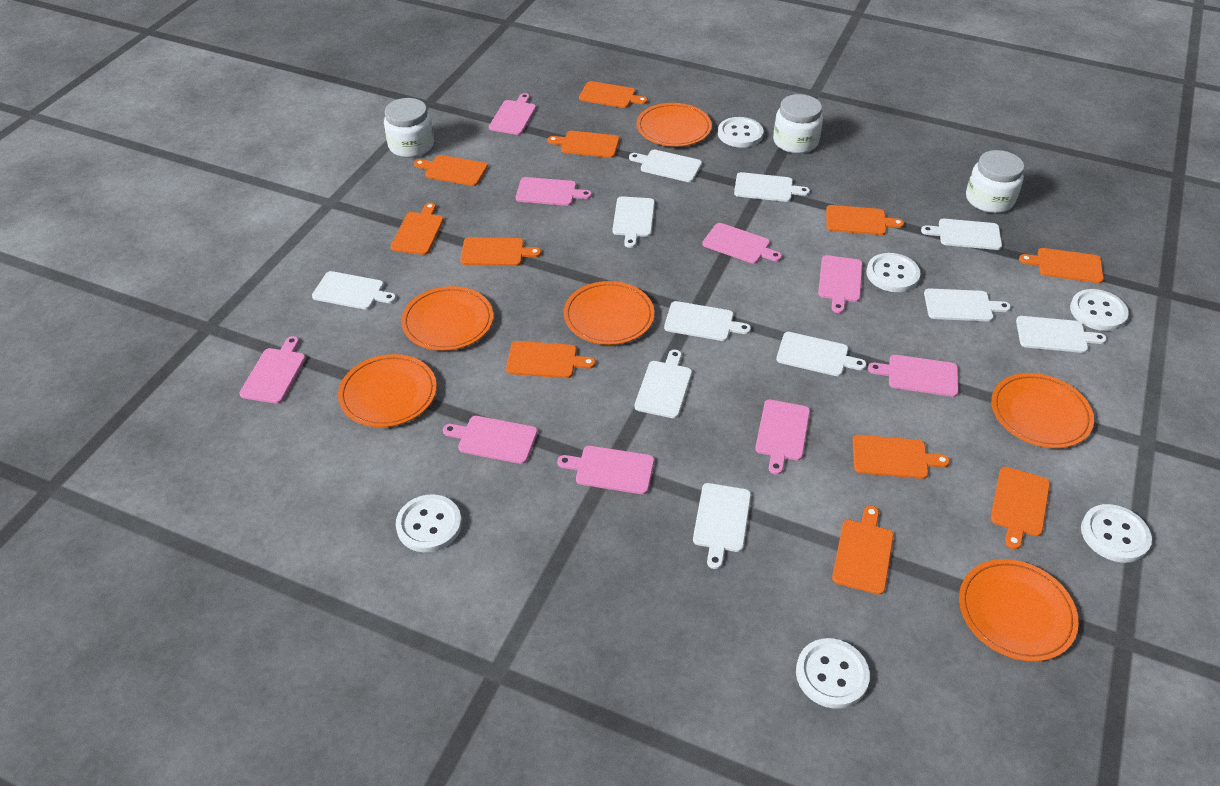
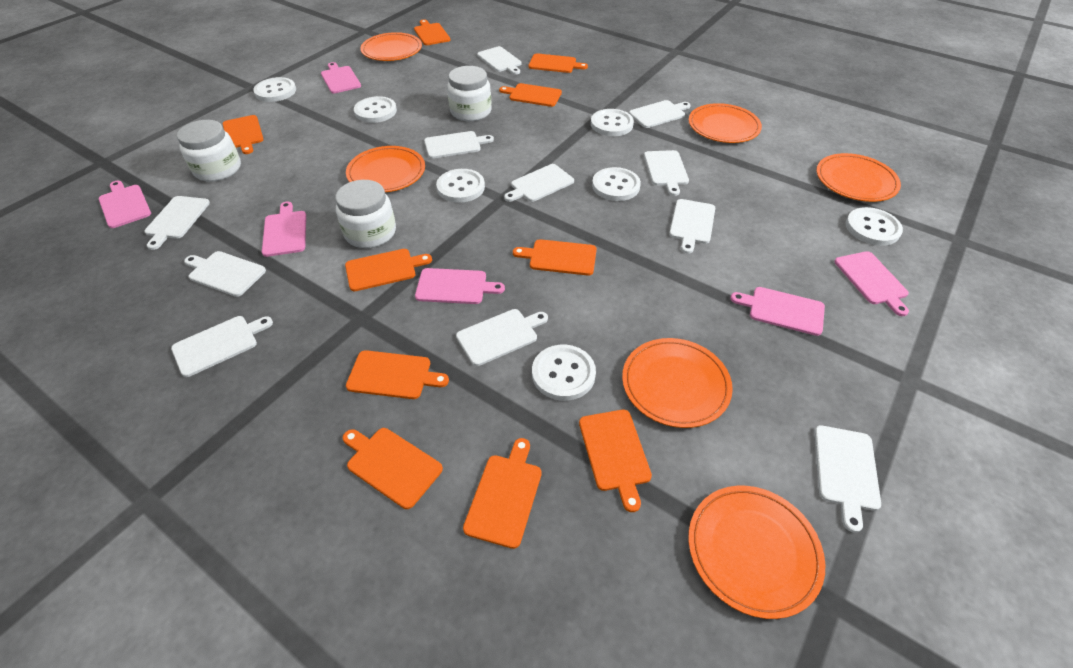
orange cutting board: [391,202,444,255] [414,155,488,186] [460,237,541,266] [506,341,596,378] [548,131,619,158] [579,81,648,108] [826,205,904,235] [832,506,894,595] [853,435,950,479] [991,467,1050,549] [1019,248,1104,283] = 11 -> [223,115,264,154] [343,428,443,509] [345,249,432,291] [346,350,449,399] [414,20,450,45] [463,438,542,549] [499,83,562,107] [513,239,597,275] [529,53,588,73] [579,410,652,512] = 10
pink cutting board: [239,336,306,404] [443,416,538,464] [489,93,536,135] [516,177,592,206] [557,446,654,494] [702,223,782,264] [755,400,810,475] [818,255,863,313] [868,355,959,397] = 9 -> [99,181,151,228] [262,202,306,257] [321,62,361,93] [415,268,505,304] [730,287,825,336] [834,251,909,316] = 6
white button: [396,494,462,552] [718,117,763,148] [796,638,870,709] [866,253,921,292] [1070,289,1129,331] [1081,504,1152,563] = 6 -> [253,77,296,102] [354,96,397,123] [436,169,485,203] [532,345,596,401] [591,109,634,136] [592,167,641,201] [845,207,903,246] = 7

